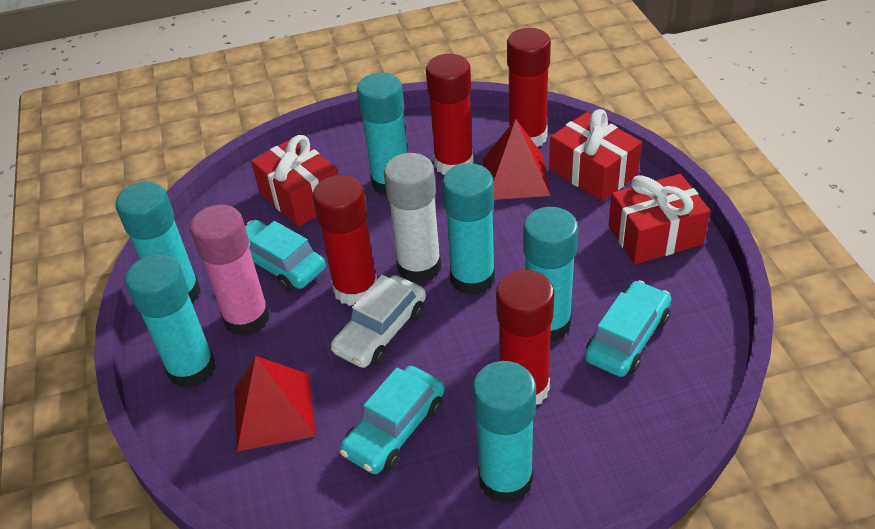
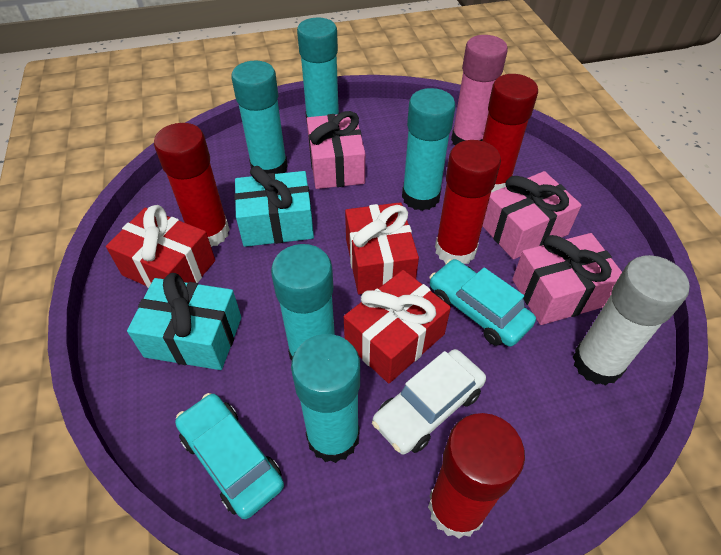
pink gift: none = 0 -> [307,111,365,189] [482,171,581,260] [512,233,622,325] = 3
red pyramid: [234,356,316,451] [483,119,551,200] = 2 -> none = 0
turquoise car: [245,220,326,291] [339,366,445,474] [585,280,671,377] = 3 -> [175,393,284,519] [430,259,536,347] = 2
turquoise gift: none = 0 -> [127,273,241,370] [234,166,314,247] = 2
turquoise glue stick: [116,182,201,304] [125,254,216,388] [357,73,408,196] [442,163,495,295] [472,361,536,504] [523,207,578,342] = 6 -> [231,61,288,174] [271,244,335,361] [291,334,360,463] [297,17,340,122] [402,88,455,211] = 5

